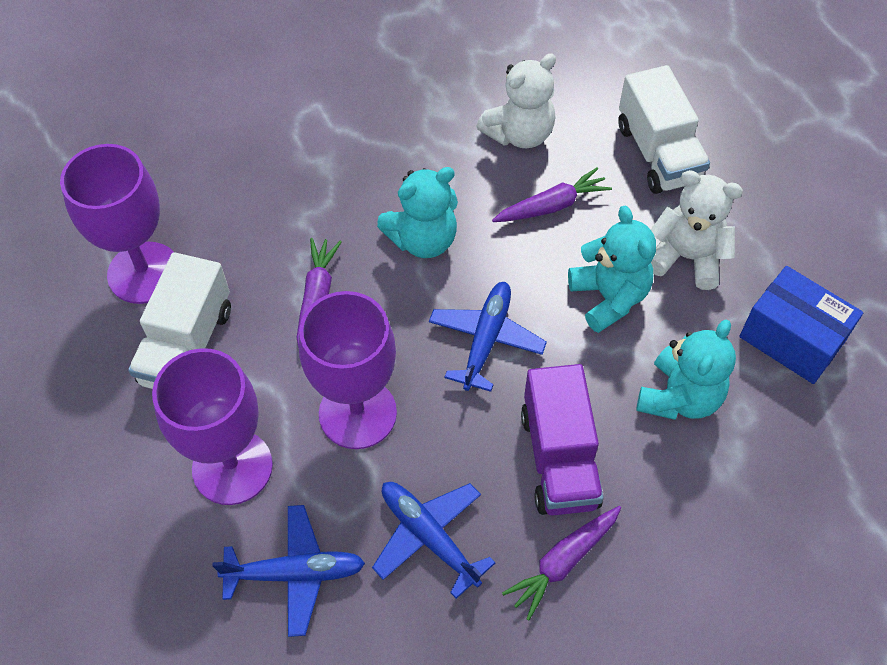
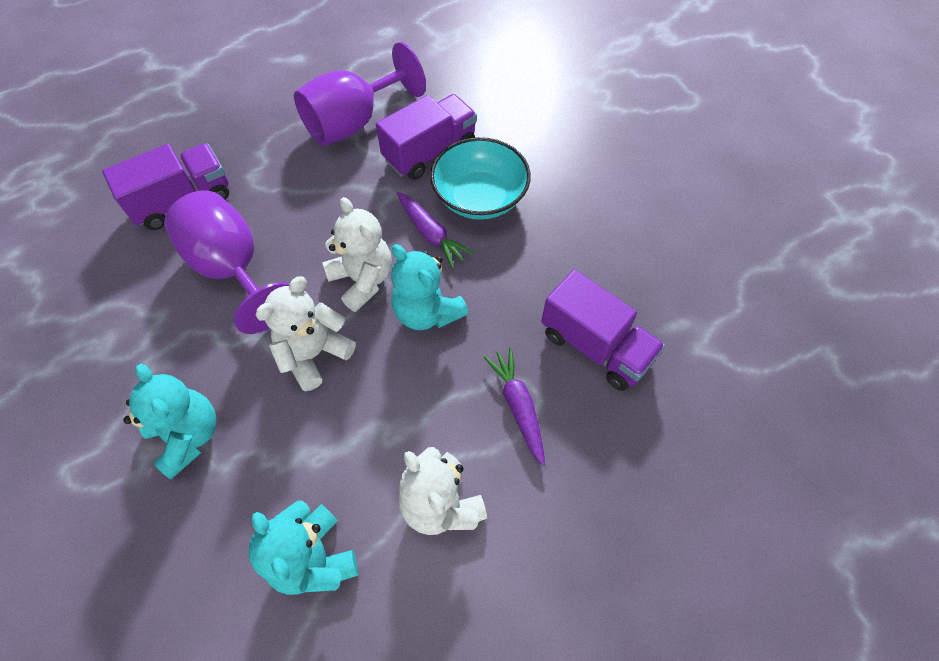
blue box: [739,266,863,384] = 1 -> none = 0
blue plane: [212,505,365,637] [372,482,495,599] [429,282,547,392] = 3 -> none = 0
purple carrot: [297,238,342,348] [492,167,612,222] [502,506,621,620] = 3 -> [397,192,473,268] [484,348,545,466] = 2
purple goblet: [60,144,174,304] [152,348,273,505] [299,291,397,449] = 3 -> [164,190,290,334] [294,42,426,146] = 2
purple truck: [521,364,603,516] = 1 -> [102,143,229,230] [376,94,477,180] [541,270,665,391] = 3
turquoise bowl: none = 0 -> [430,137,531,220] = 1
white teddy bear: [476,53,556,148] [651,170,743,290] = 2 -> [255,276,356,391] [322,197,392,312] [399,447,487,535] = 3
white truck: [128,252,231,389] [618,65,710,194] = 2 -> none = 0

